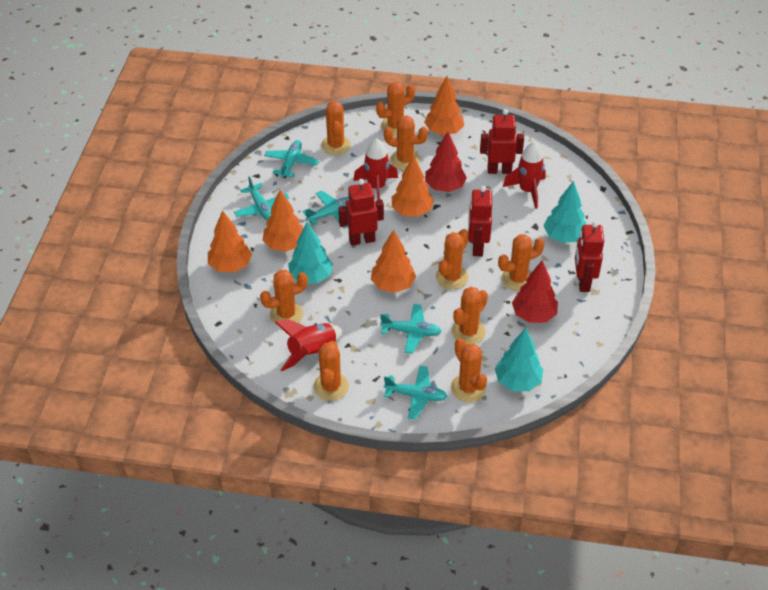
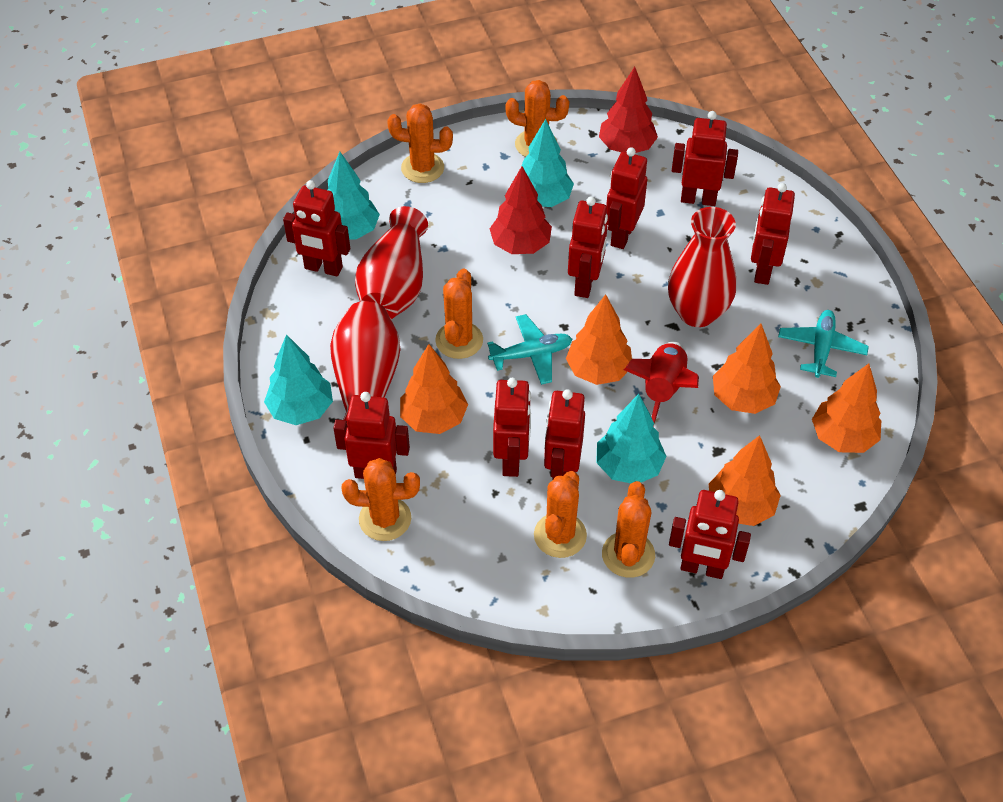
orange cactus: [260,270,308,325] [313,341,349,401] [321,101,351,155] [376,82,415,136] [384,115,428,170] [436,229,469,289] [451,338,487,402] [452,287,488,345] [498,234,545,291] = 9 -> [341,458,420,541] [387,103,453,183] [435,269,483,359] [506,80,570,157] [534,471,587,558] [602,481,655,578] = 6
red robot: [338,179,384,246] [468,186,492,256] [480,109,524,174] [575,221,604,292] = 4 -> [283,180,350,277] [333,392,410,479] [493,378,531,477] [544,389,585,480] [568,197,608,298] [606,147,647,249] [669,490,751,579] [672,111,738,206] [751,183,795,285] = 9
red rocket: [275,319,343,371] [353,138,398,200] [503,142,546,209] = 3 -> [624,341,699,426] = 1
red vase: none = 0 -> [330,301,401,421] [355,206,428,319] [668,207,736,327] = 3
turquoise plane: [234,176,289,221] [264,140,319,178] [303,191,349,228] [380,304,441,354] [384,366,448,420] = 5 -> [487,314,572,385] [778,310,869,378] = 2
turquoise tree: [288,222,333,284] [495,328,543,391] [543,181,586,243] = 3 -> [264,334,333,425] [328,152,380,240] [521,119,574,207] [596,394,667,483] = 4

